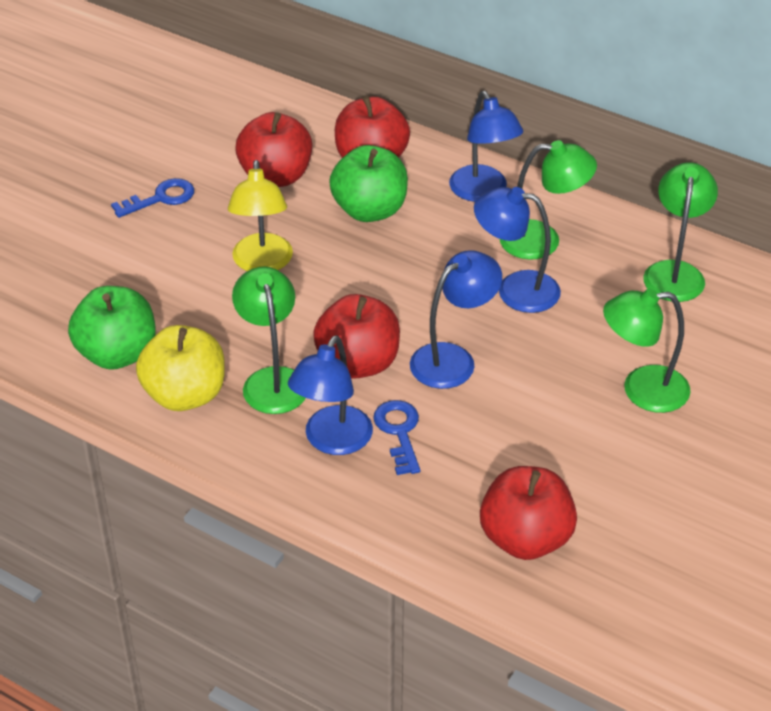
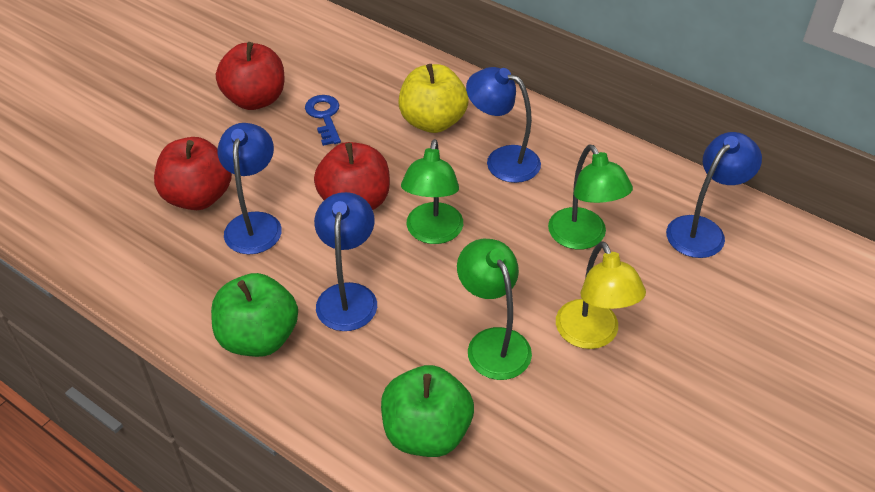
blue key: [111,178,194,218] [373,400,420,475] = 2 -> [305,95,341,146] = 1
green lamp: [232,266,306,414] [500,140,597,260] [603,288,691,413] [643,162,718,302] = 4 -> [401,139,463,244] [457,239,532,380] [548,145,633,250] = 3
red apple: [235,112,312,187] [313,294,400,379] [335,96,410,158] [480,466,577,560] = 4 -> [154,137,232,210] [216,42,284,110] [314,142,390,210] = 3

